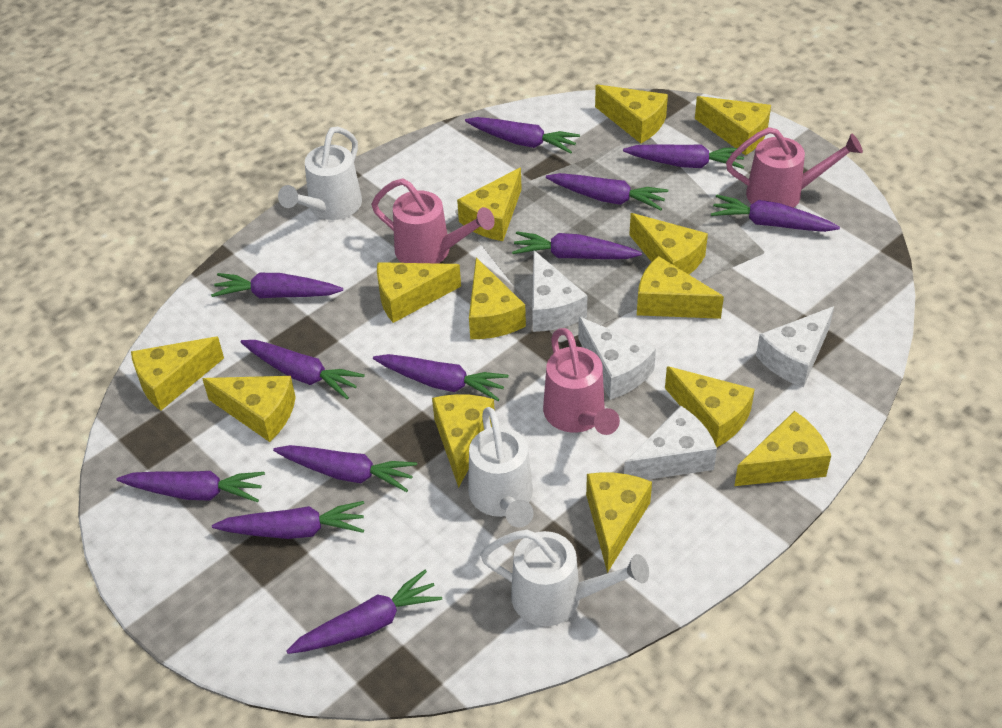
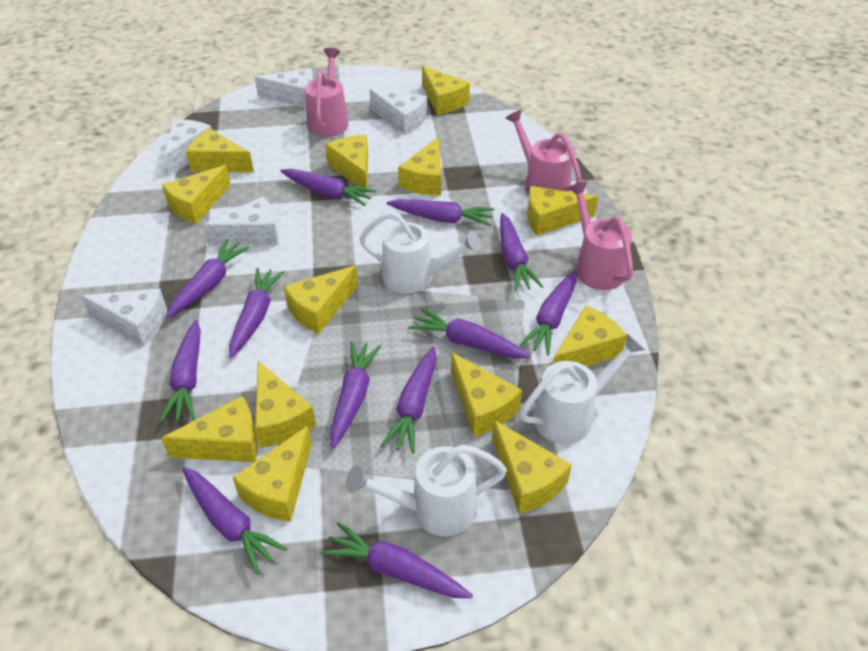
white cheese: [532,250,587,332] [578,317,656,400] [624,406,717,480] [756,306,834,388] = 4 -> [81,289,167,346] [164,119,212,175] [203,196,278,246] [255,68,313,108] [370,89,427,135] = 5

